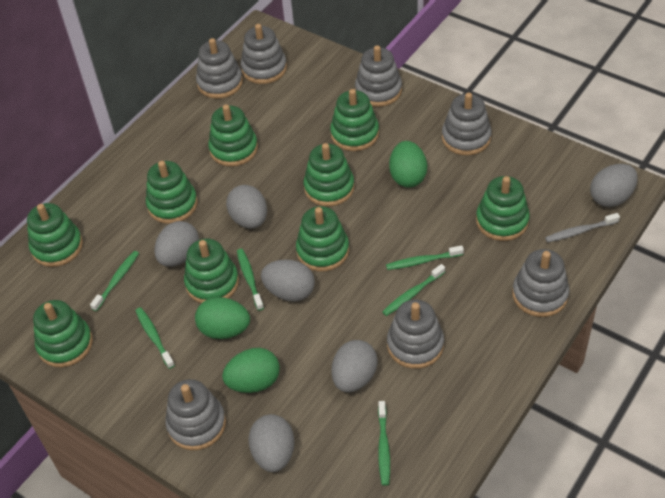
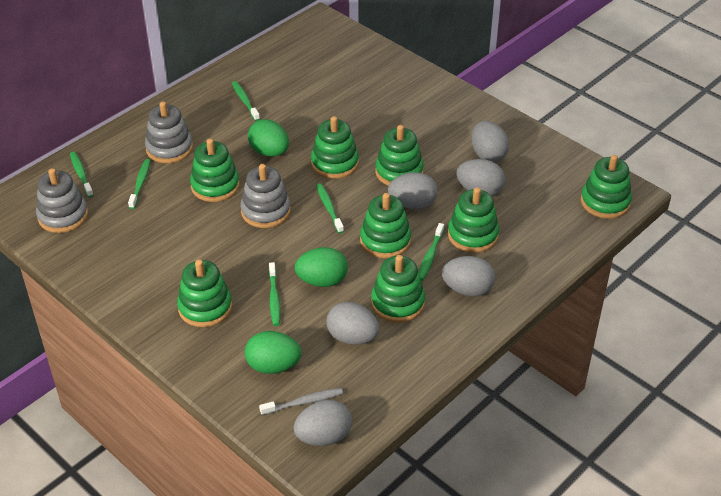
green stacking toy: [27,203,83,267] [33,300,93,367] [146,161,198,224] [184,238,239,303] [208,104,258,167] [296,206,349,272] [303,143,355,207] [330,89,379,151] [476,176,530,241] = 9 -> [177,259,232,327] [190,139,240,202] [311,116,359,179] [360,193,411,258] [371,255,425,323] [375,125,424,186] [448,187,499,253] [581,155,632,219] = 8
grey stacking toy: [165,379,226,450] [196,38,243,99] [241,24,287,84] [355,45,402,107] [387,300,444,369] [442,92,492,155] [512,249,570,317] = 7 -> [36,168,88,233] [145,101,193,163] [240,164,291,228] = 3

